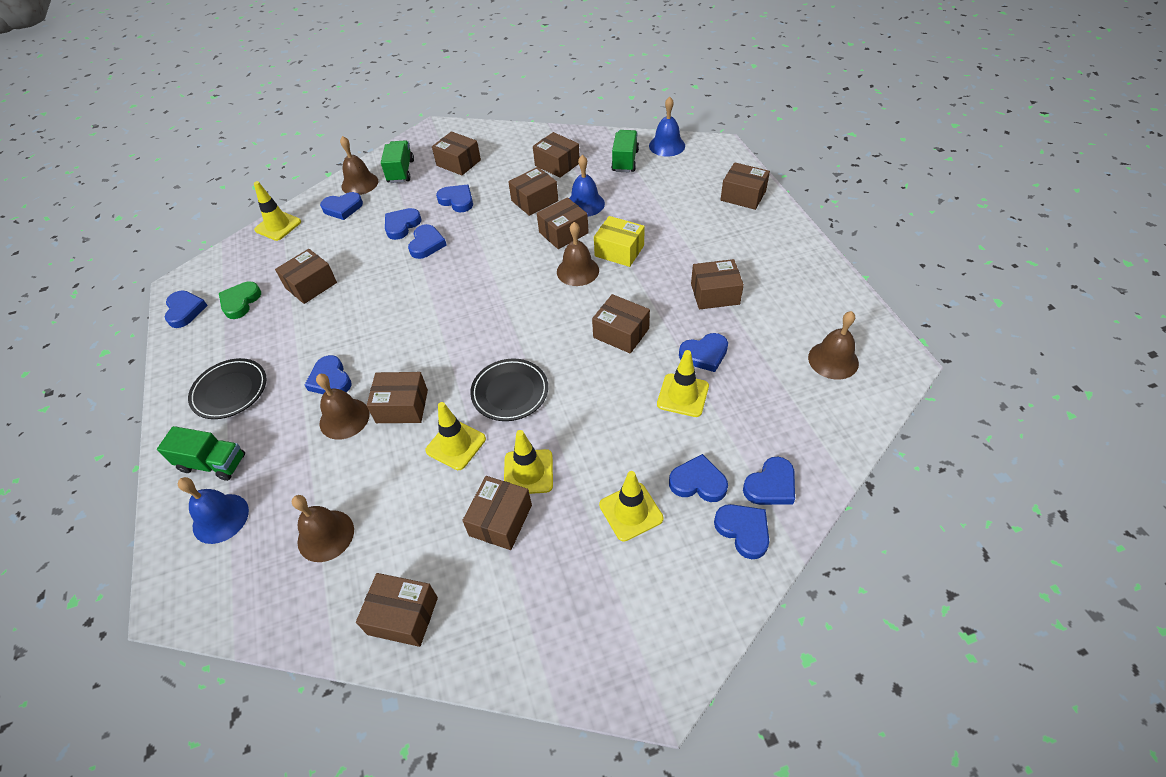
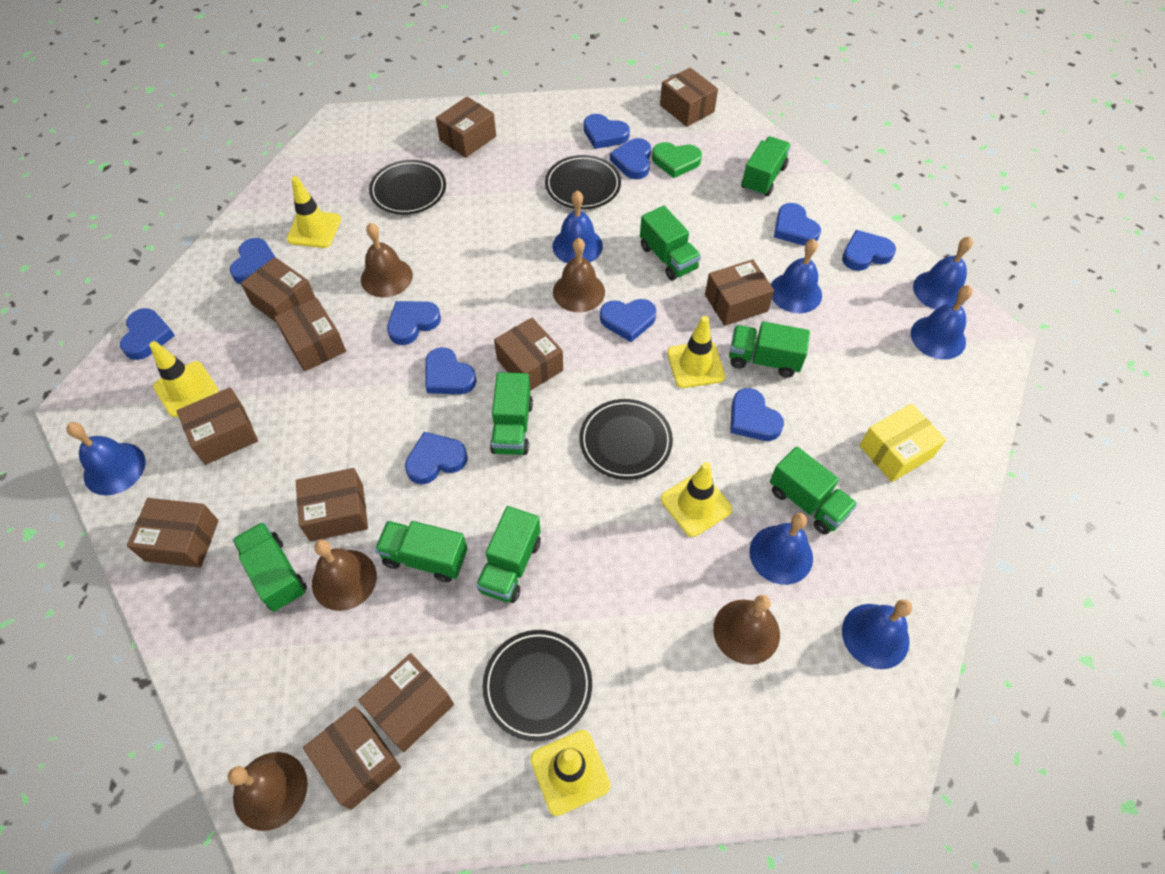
black plate: [188,358,266,419] [470,359,548,421] = 2 -> [369,160,446,215] [483,630,592,741] [545,155,621,209] [579,399,673,480] = 4
blue bell: [178,477,249,544] [569,155,605,217] [649,97,685,157] = 3 -> [66,422,146,495] [552,190,603,263] [749,513,813,585] [771,239,822,313] [842,600,912,669] [911,285,973,360] [913,237,973,310] = 7
blue heart: [165,291,208,328] [305,355,352,394] [320,192,363,220] [385,208,422,240] [408,224,447,259] [436,185,473,212] [669,454,728,502] [679,333,728,372] [714,504,769,559] [743,457,795,505] = 10 -> [120,308,175,360] [230,238,275,284] [387,301,441,345] [405,432,468,484] [425,347,477,394] [584,114,630,149] [600,299,656,342] [610,138,651,179] [730,388,784,441] [774,203,821,246] [842,230,896,271] = 11
green truck: [157,426,245,481] [381,140,414,183] [611,130,639,172] = 3 -> [233,522,307,612] [375,521,468,582] [476,506,541,603] [490,372,533,455] [640,206,701,281] [729,322,810,378] [741,136,791,196] [770,446,858,535] = 8

